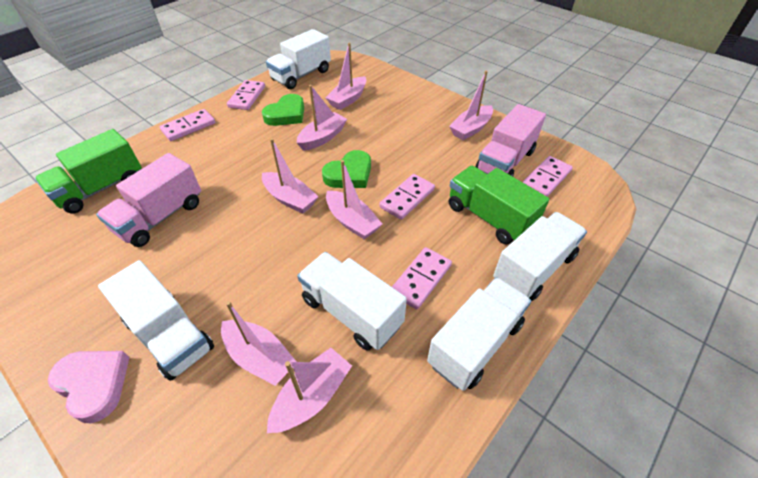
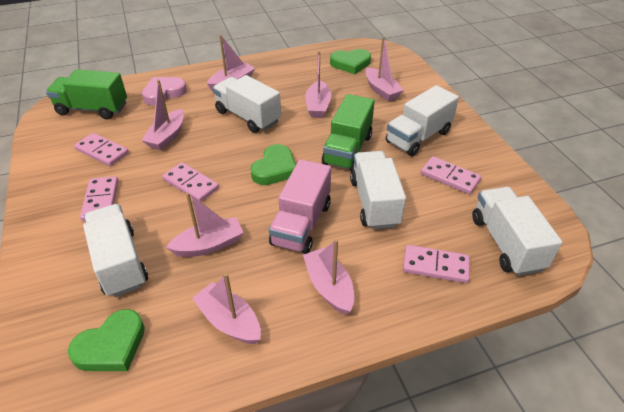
green heart: [262,94,304,126] [322,150,371,188] = 2 -> [68,309,145,371] [250,144,296,185] [330,49,371,74] = 3
pink truck: [96,153,201,247] [476,104,546,177] = 2 -> [269,159,331,254] = 1

